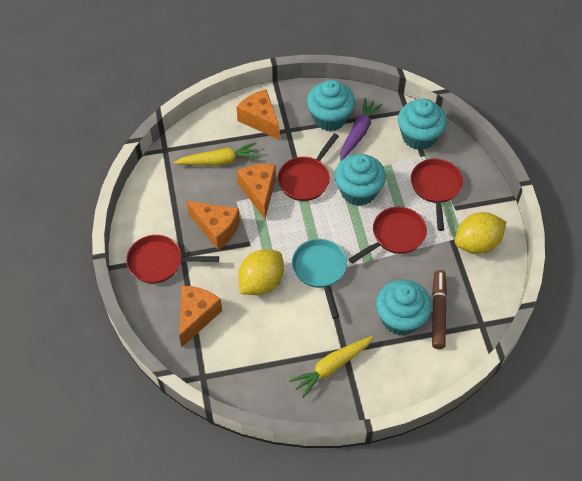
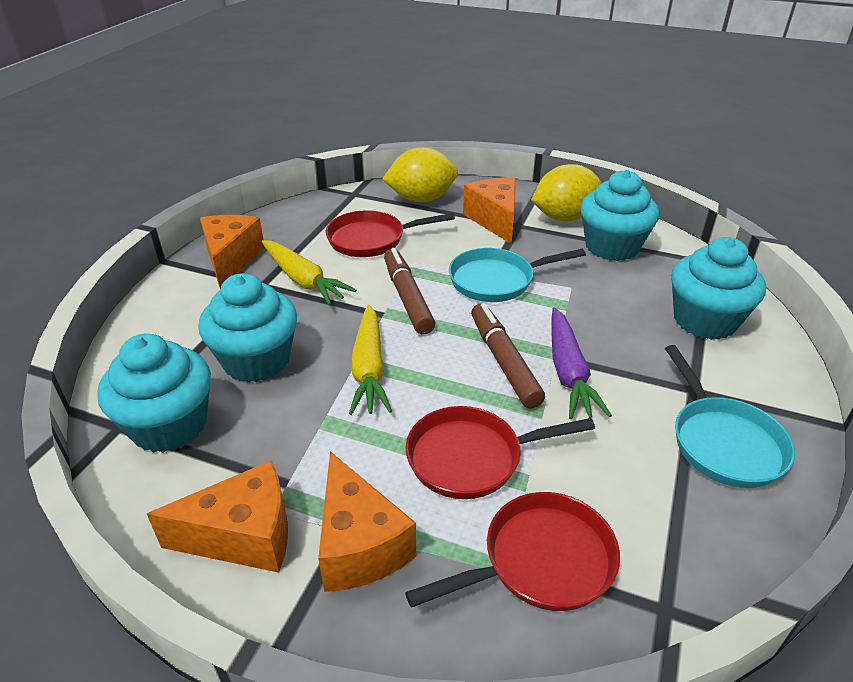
brown marker: [432,270,447,349] = 1 -> [384,248,435,334] [471,303,545,409] = 2
red pan: [126,235,219,284] [278,133,339,201] [349,207,427,264] [411,158,463,231] = 4 -> [326,210,455,257] [405,406,595,499] [405,492,620,611] = 3
turquoise pan: [292,239,347,319] = 1 -> [449,248,586,302] [665,345,795,488] = 2

